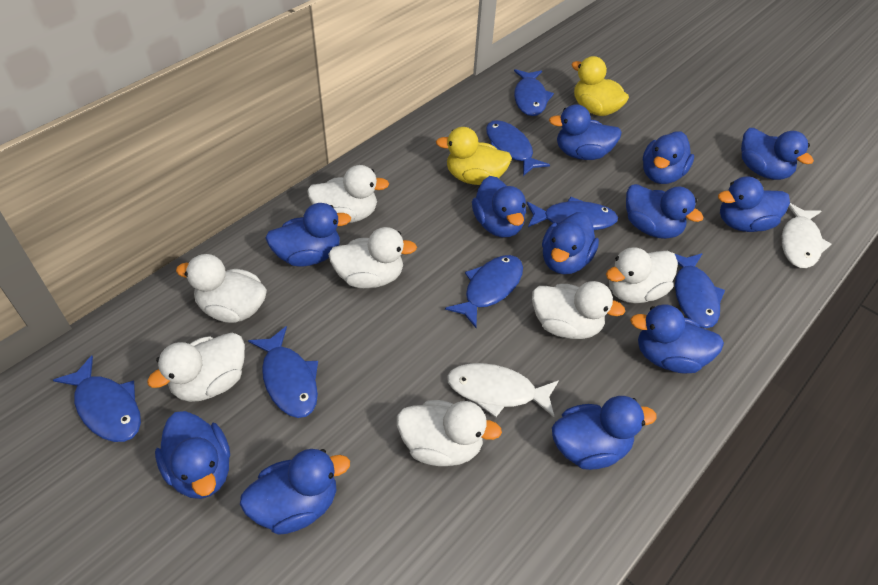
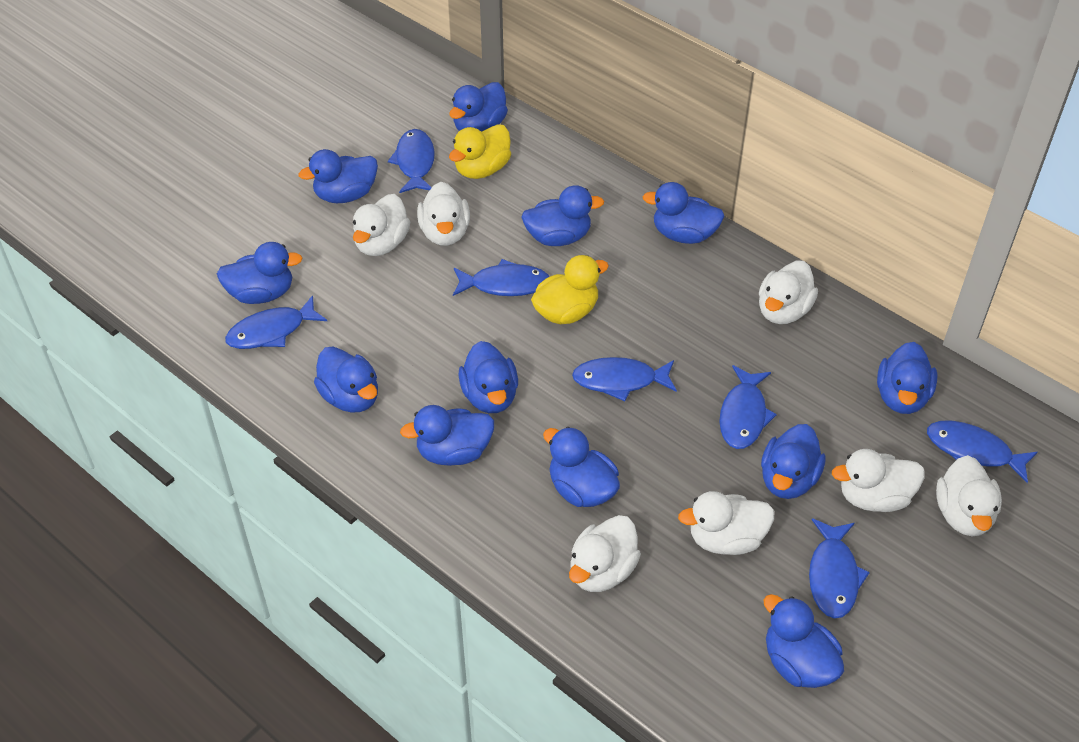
white fish: [447,363,559,417] [782,203,831,268] = 2 -> none = 0

